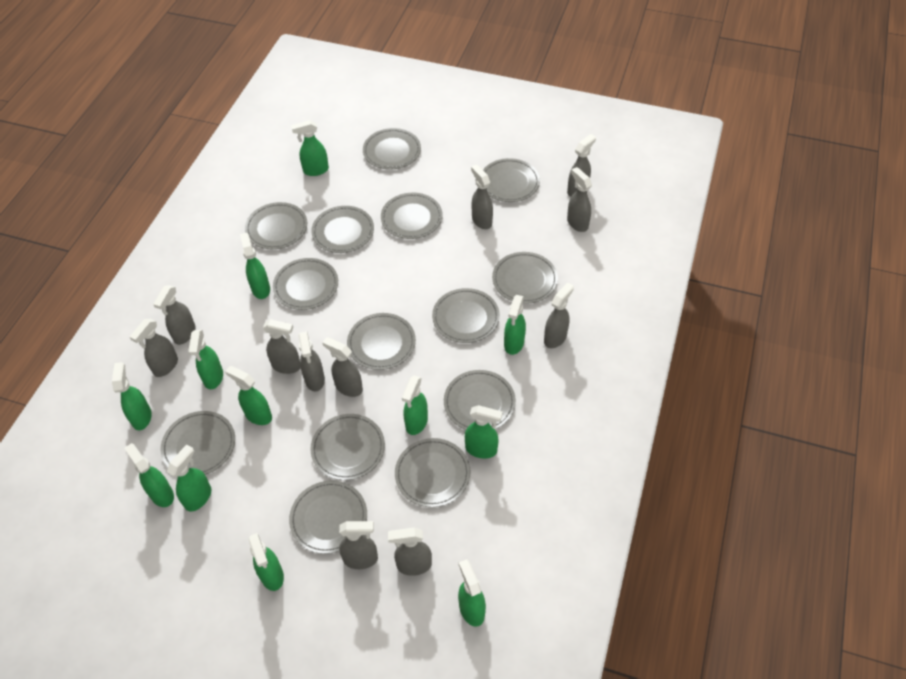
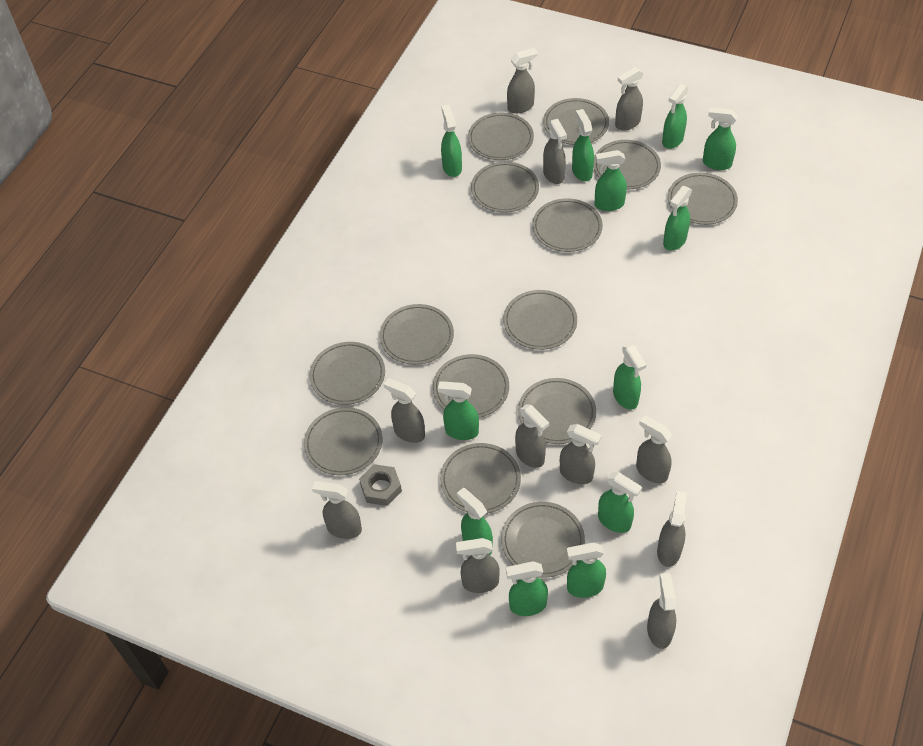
grey nut: none = 0 -> [359,464,402,506] = 1

